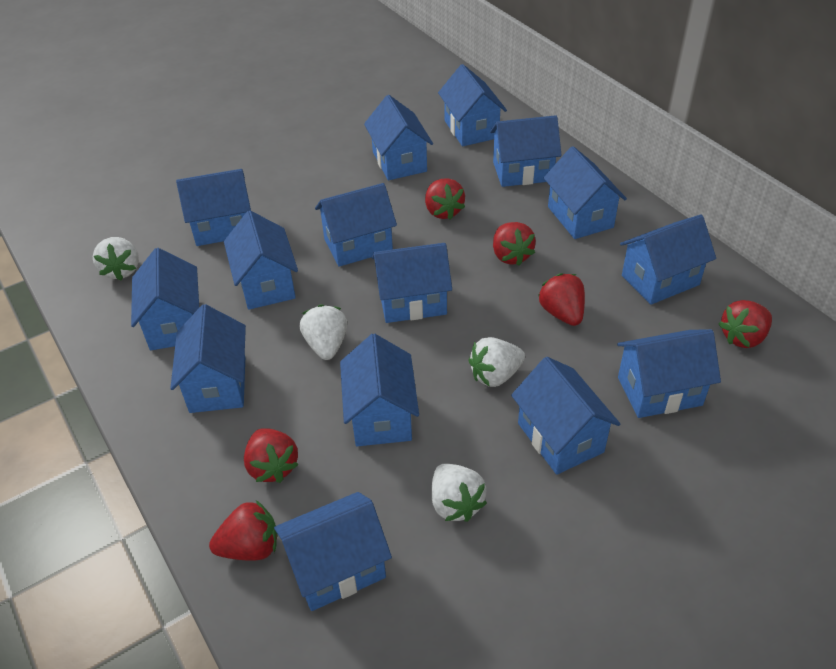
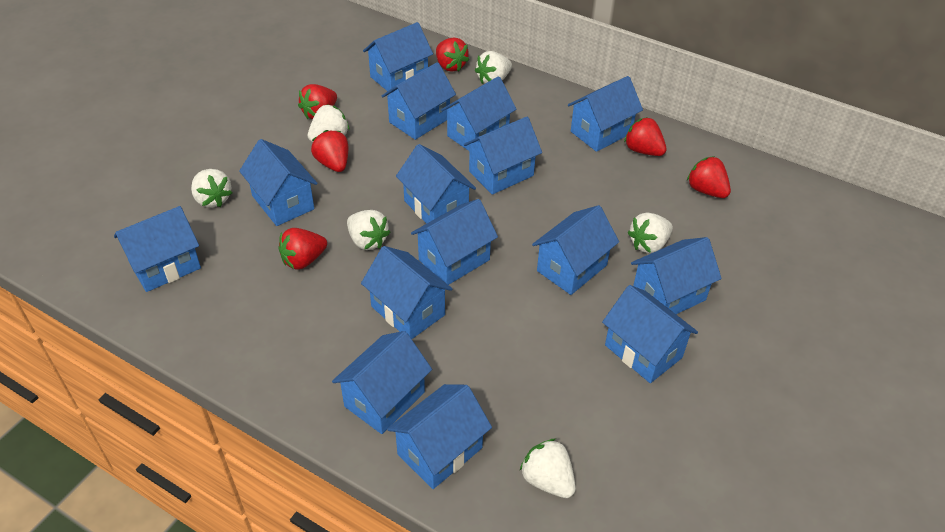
white strawberry: [93,237,139,281] [300,304,347,360] [432,464,487,522] [469,337,525,387] = 4 -> [191,169,232,207] [308,104,350,142] [347,210,391,250] [475,51,512,84] [520,439,576,498] [627,213,673,253] = 6

